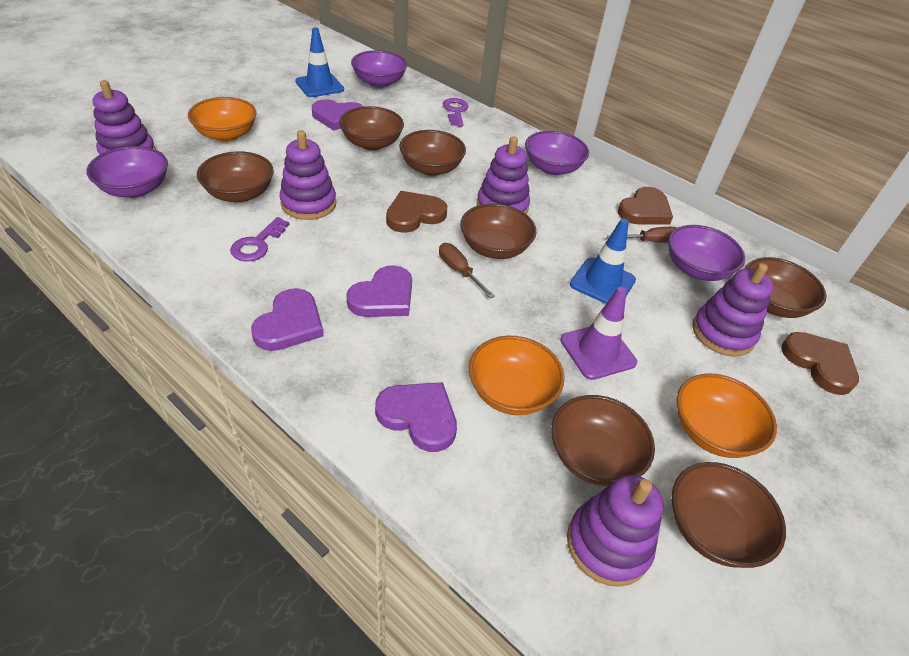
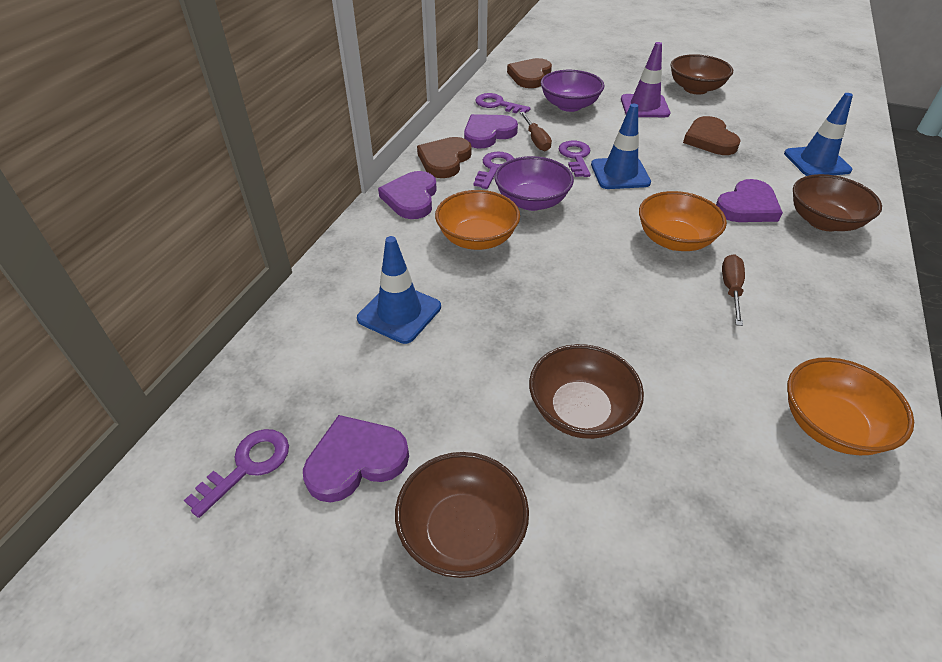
blue traffic cone: [295,27,344,97] [570,219,636,304] = 2 -> [357,236,441,344] [591,104,651,189] [784,93,853,176] = 3
brown bowl: [197,151,274,203] [339,106,404,150] [399,130,466,176] [460,204,536,259] [551,395,655,486] [672,462,786,568] [745,257,826,318] = 7 -> [395,452,529,578] [529,344,644,439] [670,54,733,95] [793,174,882,231] = 4
purple bowl: [87,146,168,198] [351,50,407,88] [525,131,589,175] [668,225,745,281] = 4 -> [495,156,574,211] [541,70,605,112] = 2
purple key: [230,217,289,261] [443,98,469,126] = 2 -> [184,429,289,518] [473,152,514,189] [475,93,531,114] [559,140,591,177] = 4
purple stacking toy: [92,80,156,155] [280,130,336,220] [477,136,530,214] [567,475,663,587] [692,263,773,357] = 5 -> none = 0

